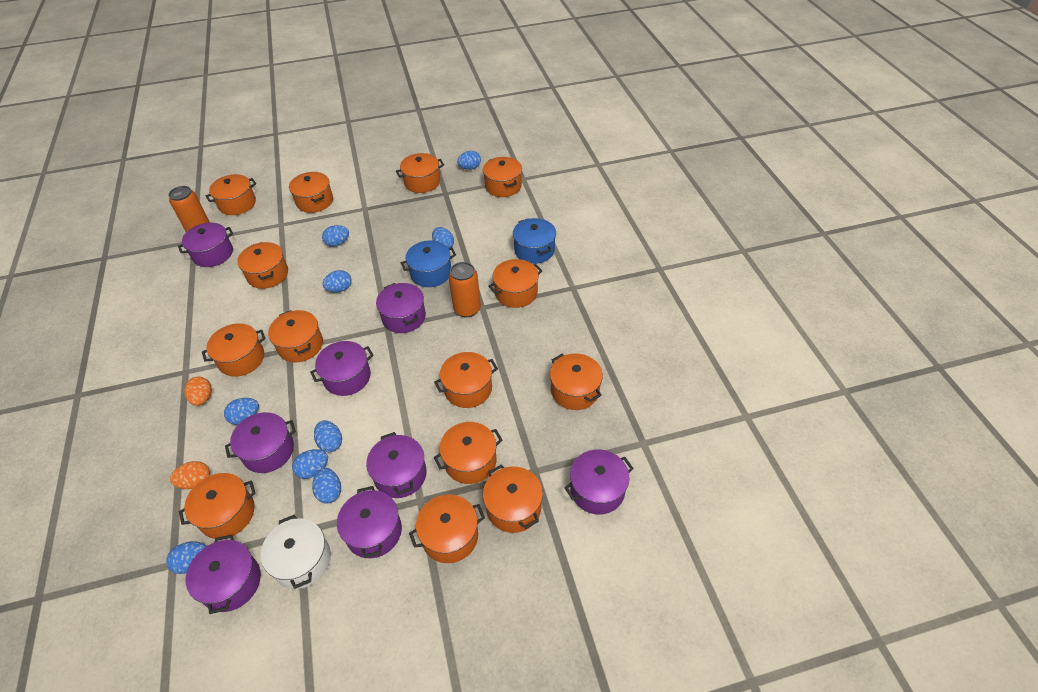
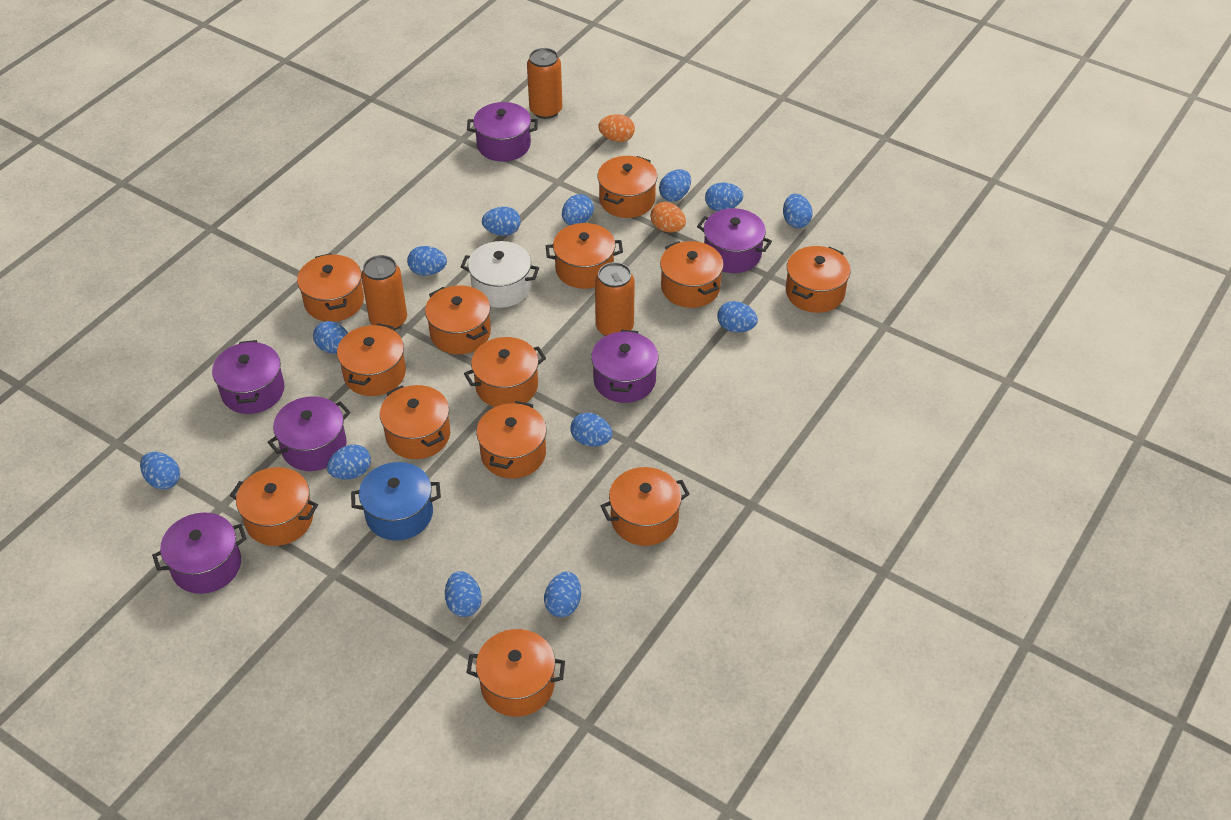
blue egg: [166,541,207,574] [224,398,259,425] [292,449,328,479] [312,468,341,503] [314,420,342,452] [322,225,349,247] [322,270,352,292] [432,227,454,248] [457,151,481,170] = 9 -> [140,452,180,490] [313,321,348,353] [327,444,371,480] [407,246,447,276] [445,571,482,617] [482,207,521,236] [544,572,581,617] [562,194,594,225] [570,413,612,447] [659,169,691,202] [705,183,743,211] [717,301,758,333] [783,194,813,228] = 13
blue pot: [401,240,456,287] [513,218,556,264] = 2 -> [351,462,441,540] = 1
orange can: [168,186,210,232] [448,262,481,317] = 2 -> [361,255,407,330] [527,48,562,119] [595,262,635,336] = 3
orange pot: [179,473,256,539] [202,323,266,377] [206,174,256,215] [237,242,288,289] [268,310,323,362] [289,172,333,213] [396,153,444,193] [409,494,485,563] [434,352,498,408] [434,422,503,484] [483,157,522,197] [483,465,543,533] [489,259,542,308] [550,353,603,410] = 14 -> [230,467,318,546] [297,253,364,322] [337,323,406,396] [380,385,450,459] [425,285,491,354] [464,337,546,407] [467,629,565,717] [476,401,547,479] [546,223,623,289] [598,156,657,218] [601,467,690,546] [660,241,724,308] [786,246,850,313] = 13
purple pot: [178,223,233,267] [186,535,261,614] [225,412,296,473] [310,341,374,396] [337,486,402,558] [366,432,427,498] [376,283,426,333] [564,449,634,515] = 8 -> [152,513,247,594] [212,340,285,414] [268,396,351,471] [467,102,538,162] [591,330,658,403] [697,208,772,273] = 6

